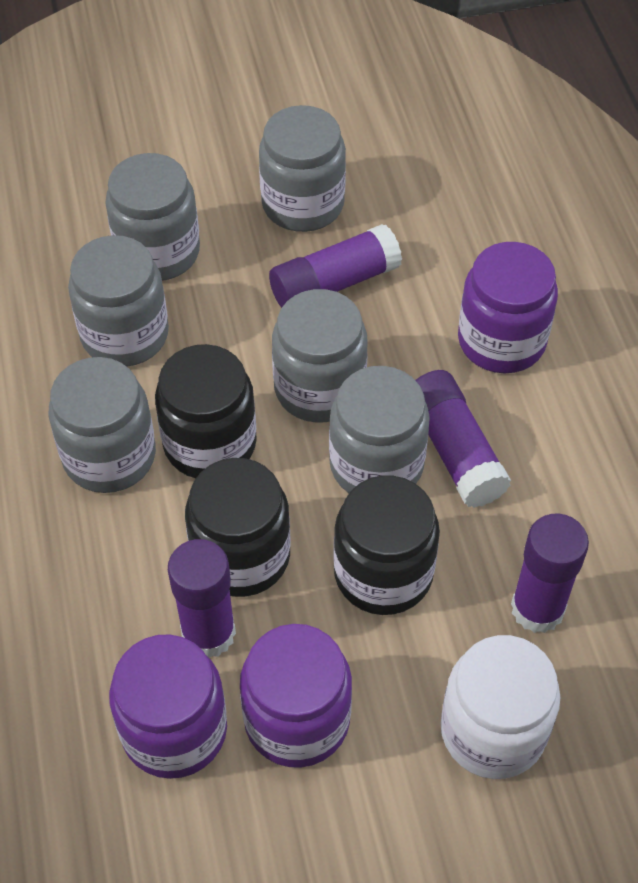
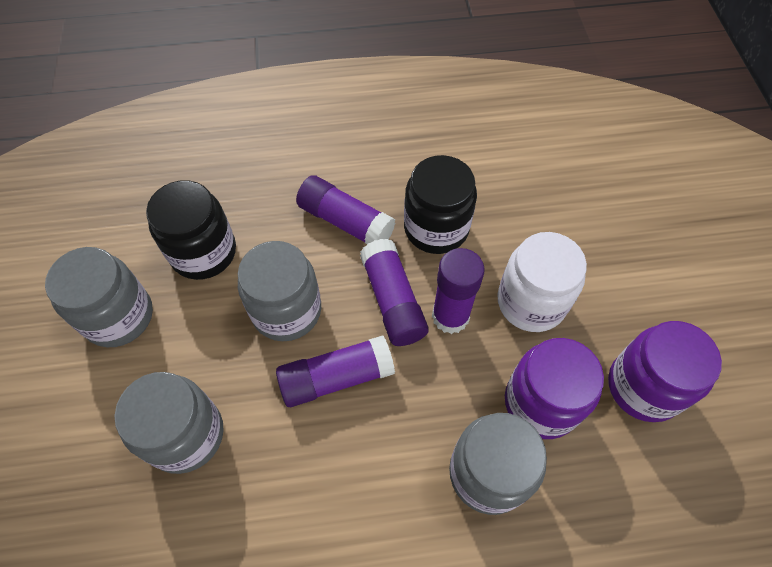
black jar: [155,344,257,478] [185,458,291,597] [333,476,440,615] = 3 -> [146,180,236,280] [404,155,477,254] = 2
grey jar: [49,357,156,493] [68,235,169,367] [105,153,200,281] [259,105,346,232] [272,289,368,423] [329,366,430,493] = 6 -> [45,247,153,347] [114,372,224,474] [238,241,321,341] [449,413,547,515] = 4
purple jar: [109,634,227,779] [240,624,352,768] [458,242,558,373] = 3 -> [505,338,604,439] [608,321,722,422] = 2

